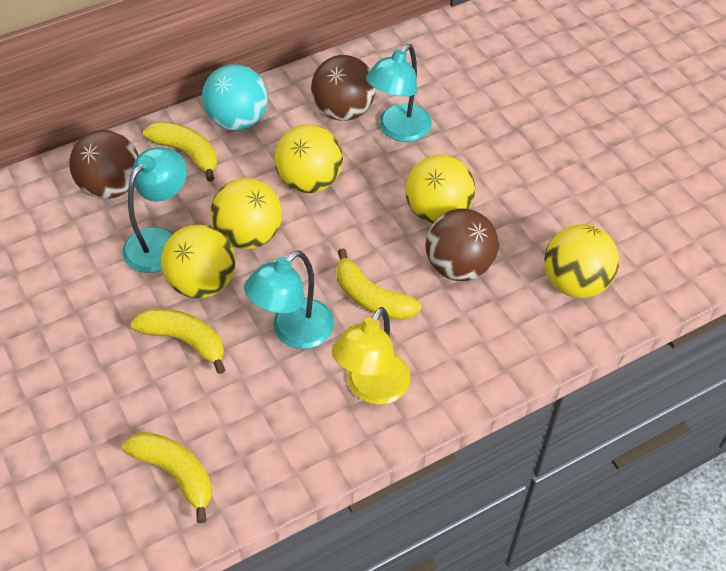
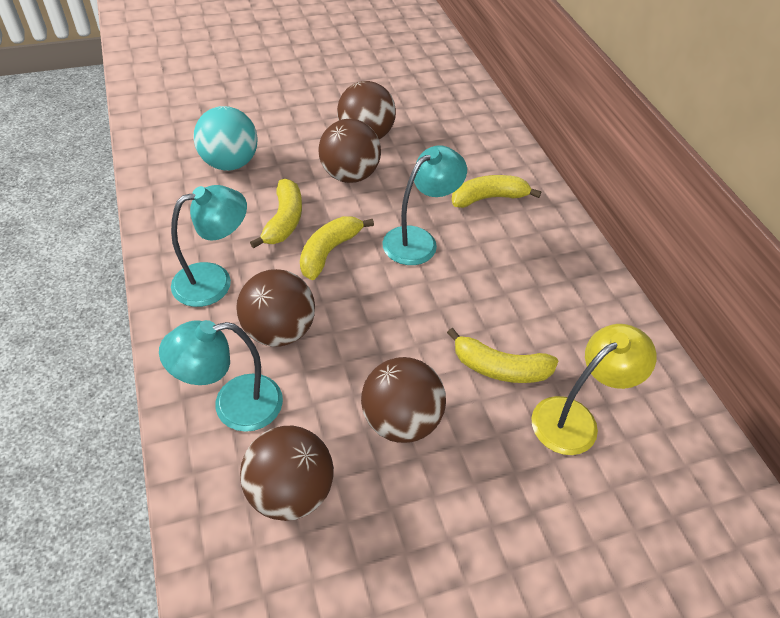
brown ball: [69,130,139,199] [311,55,376,121] [425,208,499,281] = 3 -> [236,269,315,347] [240,426,334,521] [318,119,381,183] [337,81,396,139] [361,357,446,443] = 5
yellow ball: [161,225,235,298] [210,178,282,249] [274,125,343,193] [405,155,475,224] [544,224,619,298] = 5 -> none = 0

